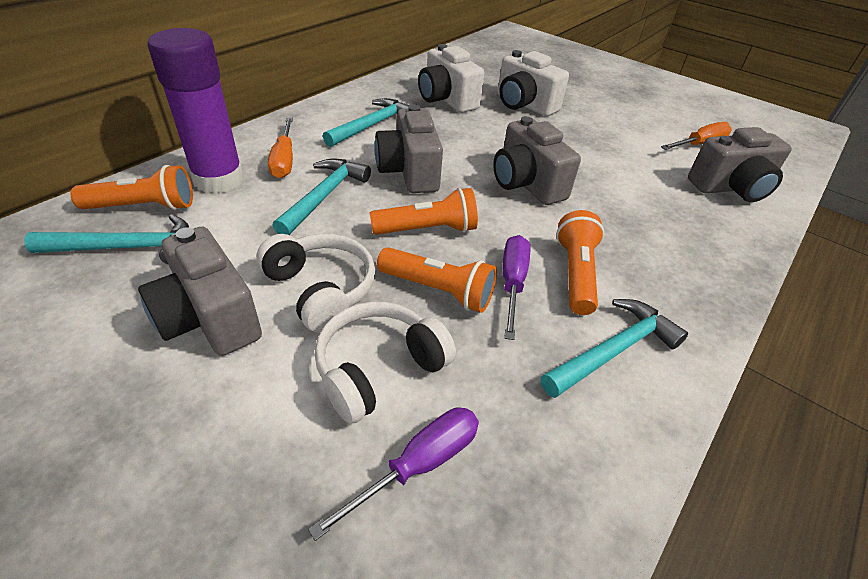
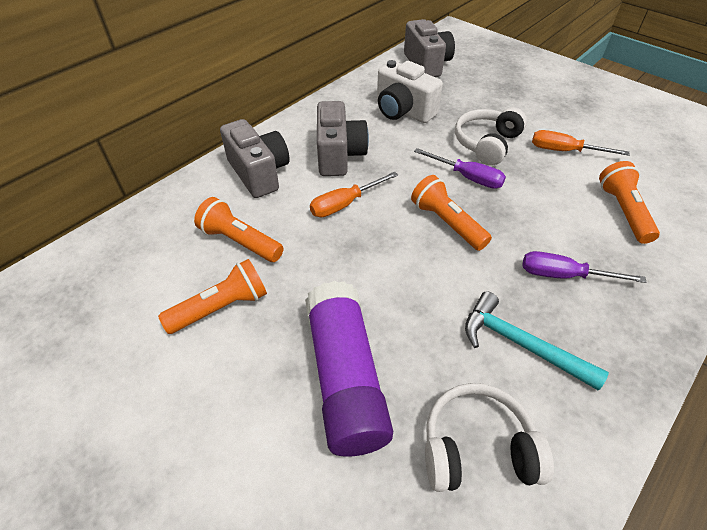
grey camera: [138,227,262,356] [375,104,443,193] [493,116,581,205] [688,127,792,202] = 4 -> [220,119,290,198] [317,101,369,176] [404,19,455,77] = 3
turquoise hammer: [24,214,189,265] [273,158,371,235] [323,98,409,147] [541,299,688,398] = 4 -> [465,291,609,391] = 1
white camera: [418,44,484,113] [497,50,569,116] = 2 -> [377,60,443,123] = 1

